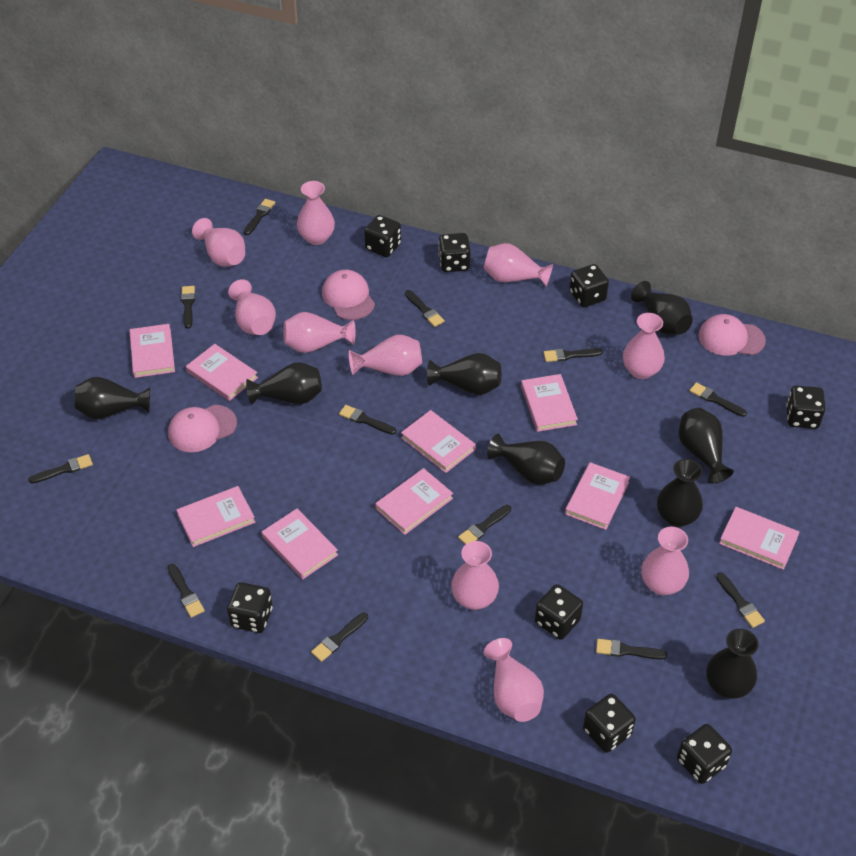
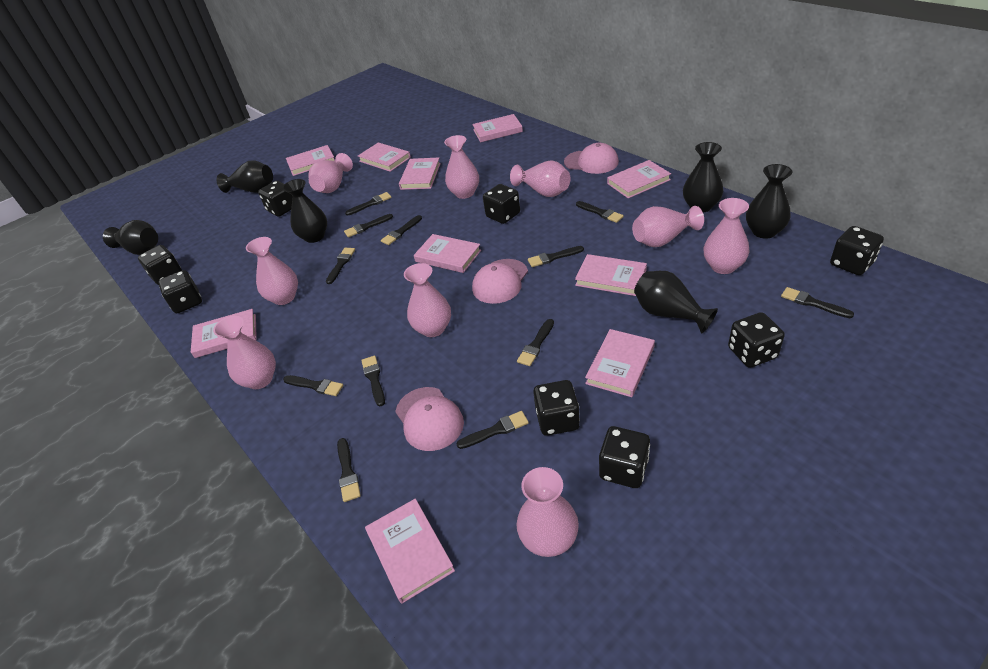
black vase: [75,377,150,419] [246,362,322,405] [427,353,501,395] [487,434,565,485] [631,281,693,335] [657,459,703,527] [679,408,734,483] [706,629,759,699] = 8 -> [103,220,158,255] [217,160,273,193] [282,179,327,243] [634,271,718,334] [683,142,723,213] [746,164,792,239] = 6
pink book: [129,324,175,378] [177,486,255,547] [186,344,258,401] [261,509,338,579] [375,468,453,535] [401,410,476,473] [521,374,578,432] [565,462,630,530] [719,507,799,570] = 9 -> [191,309,257,358] [286,145,335,176] [358,142,411,172] [365,499,455,604] [399,157,441,190] [414,234,481,273] [472,114,523,142] [575,254,647,296] [585,329,655,397] [607,160,671,198] = 10
pink vase: [192,218,245,267] [228,279,276,335] [284,312,356,353] [297,181,335,245] [349,335,422,376] [451,541,499,610] [483,243,553,287] [484,638,544,722] [623,313,665,379] [642,527,689,595] = 10 -> [213,316,276,389] [246,237,298,305] [308,153,353,193] [404,263,451,337] [444,135,479,199] [510,160,570,197] [517,467,579,557] [632,206,704,247] [704,198,749,274] = 9

